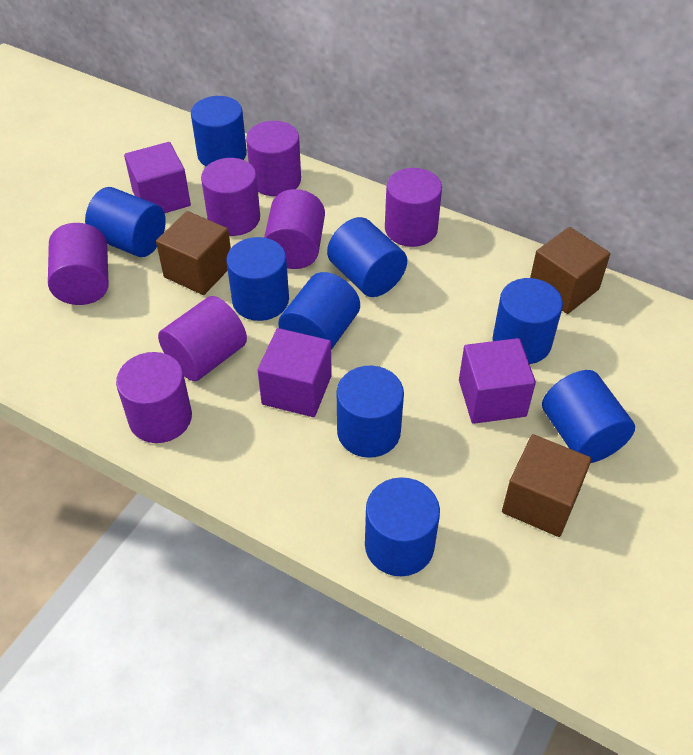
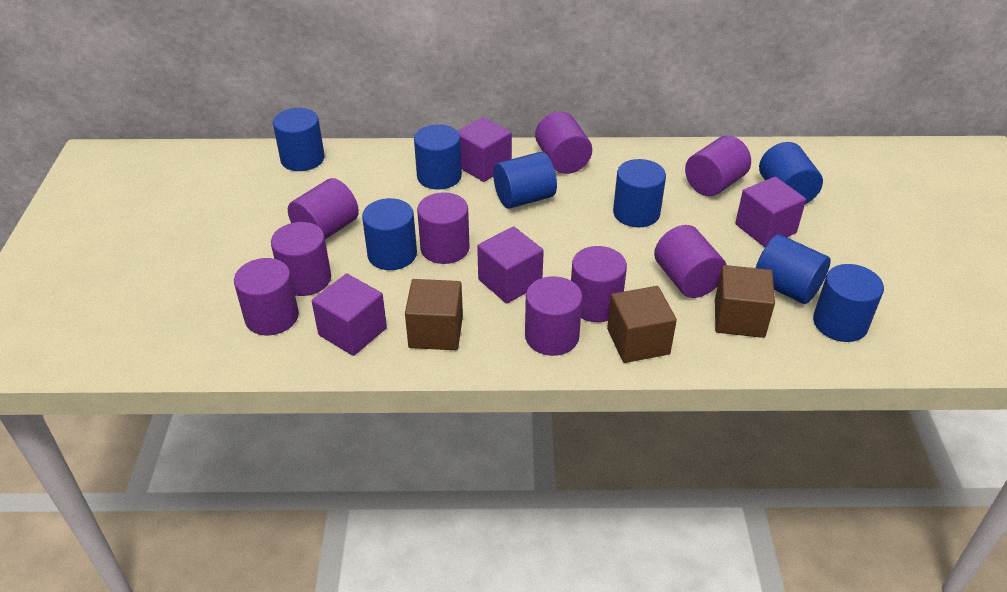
blue cylinder: [85,187,166,257] [191,96,247,166] [226,237,289,321] [278,272,360,350] [327,217,407,297] [337,366,404,458] [365,477,440,576] [493,278,563,364] [542,370,635,463] = 9 -> [273,108,325,171] [362,198,417,270] [414,124,462,190] [493,152,557,209] [613,159,666,227] [756,234,831,304] [759,142,823,204] [813,264,884,342] = 8
purple cube: [124,142,191,213] [257,328,332,417] [459,338,536,424] = 3 -> [312,273,387,356] [458,117,512,182] [477,226,544,304] [735,177,806,247] = 4
purple cylinder: [48,223,108,305] [116,352,192,443] [158,296,247,381] [201,158,260,236] [246,121,301,196] [264,189,325,269] [385,168,442,247] = 7 -> [234,258,299,335] [271,222,331,296] [288,178,359,240] [417,192,470,264] [525,276,583,356] [535,112,592,174] [571,246,627,322] [654,225,727,298] [685,136,751,196] = 9

